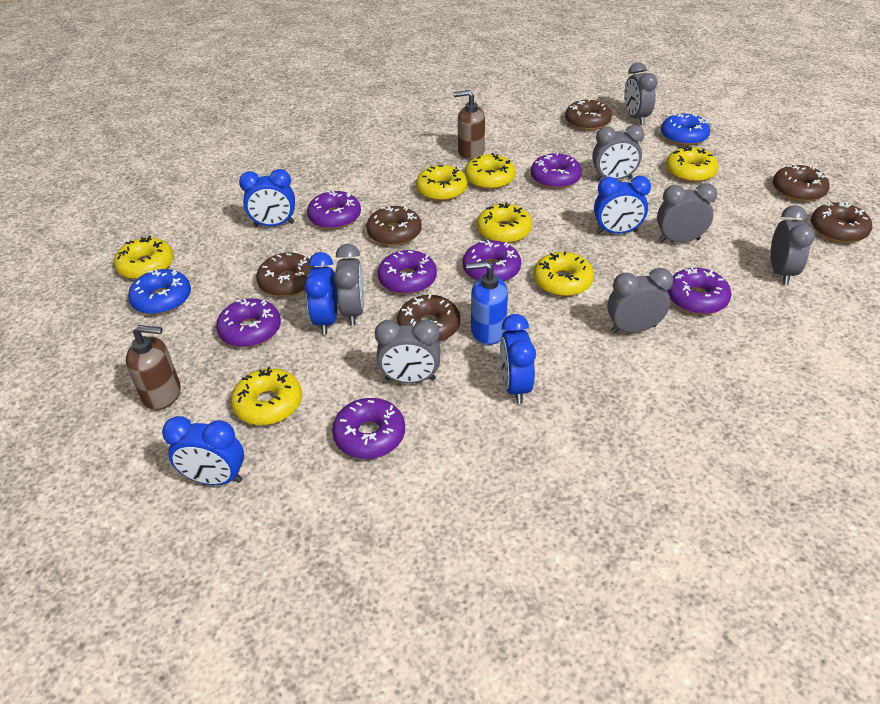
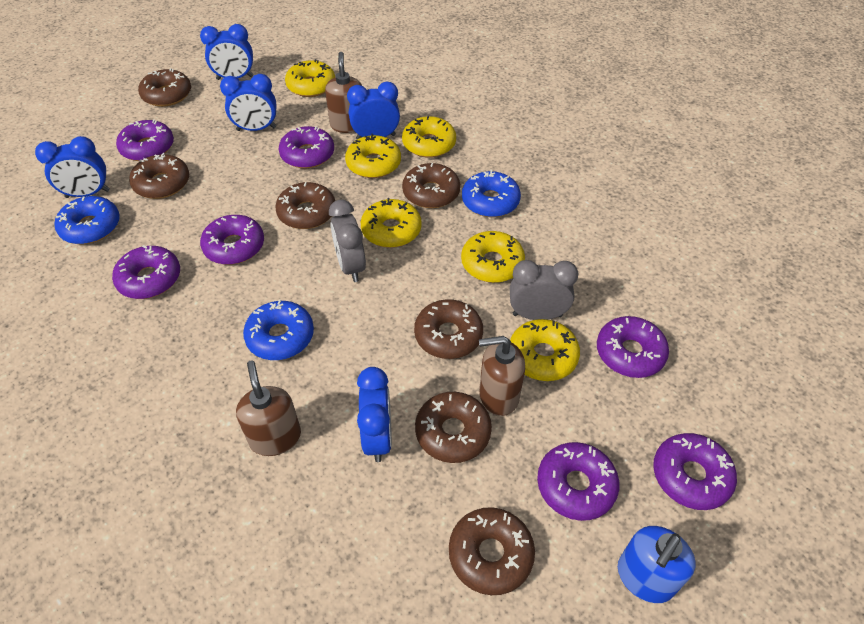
blue donut: [128,269,191,315] [661,113,710,146] = 2 -> [55,196,120,244] [243,300,314,360] [462,170,521,217] = 3
brown donut: [256,253,315,297] [366,206,422,246] [397,294,461,342] [565,99,612,130] [773,164,830,202] [811,202,872,243] = 6 -> [129,153,189,199] [138,68,191,107] [275,182,335,229] [402,163,460,208] [414,299,483,359] [415,392,492,463] [449,507,535,595] = 7
brown soap dispenser: [126,325,181,411] [454,90,485,160] = 2 -> [236,361,301,456] [325,52,362,133] [479,336,525,416] = 3
grey clock: [334,244,364,326] [375,320,440,383] [592,125,644,181] [607,268,673,333] [624,62,658,125] [657,183,717,242] [771,205,815,285] = 7 -> [329,200,366,282] [510,260,578,320] = 2
yellow donut: [114,236,174,280] [231,367,302,425] [416,165,467,201] [465,153,516,190] [477,202,532,244] [533,251,594,297] [666,146,719,182] = 7 -> [285,59,335,97] [345,134,401,178] [361,198,422,248] [402,116,456,158] [461,231,525,283] [510,319,580,381] = 6

